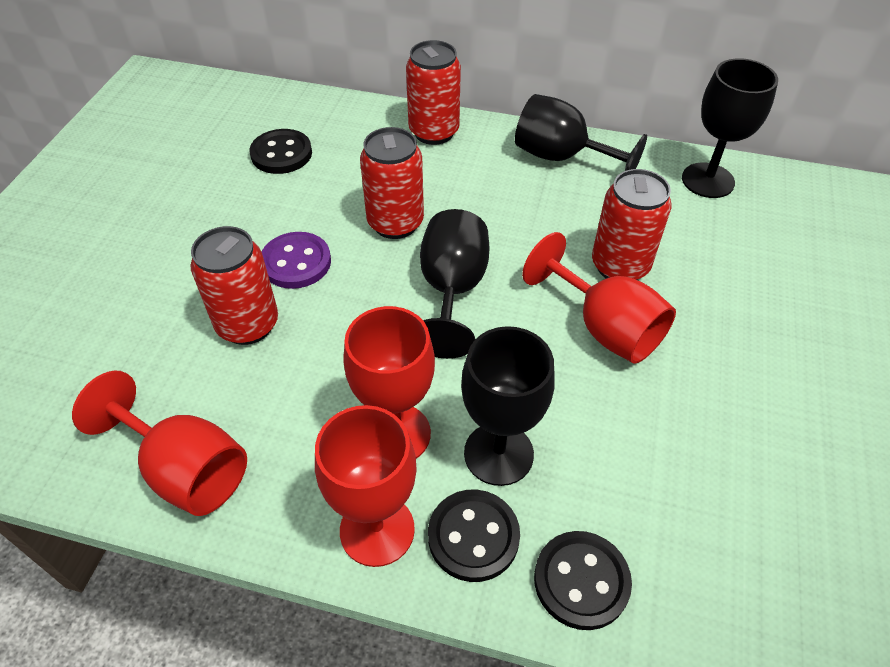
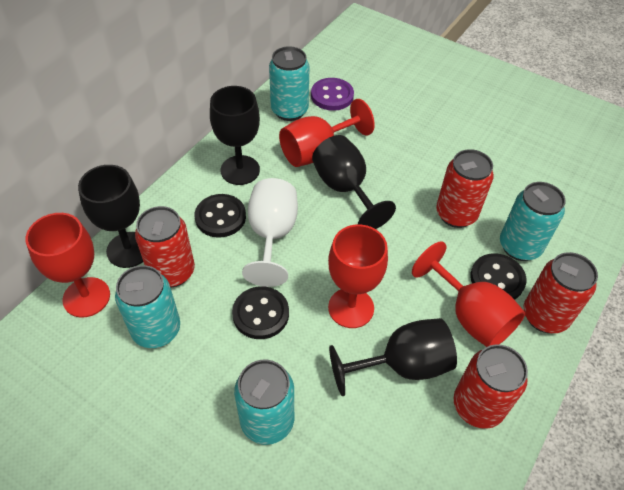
turquoise can: none = 0 -> [115,265,180,348] [234,360,294,445] [269,46,310,121] [500,182,565,261] = 4
white goblet: none = 0 -> [242,178,298,287] = 1

